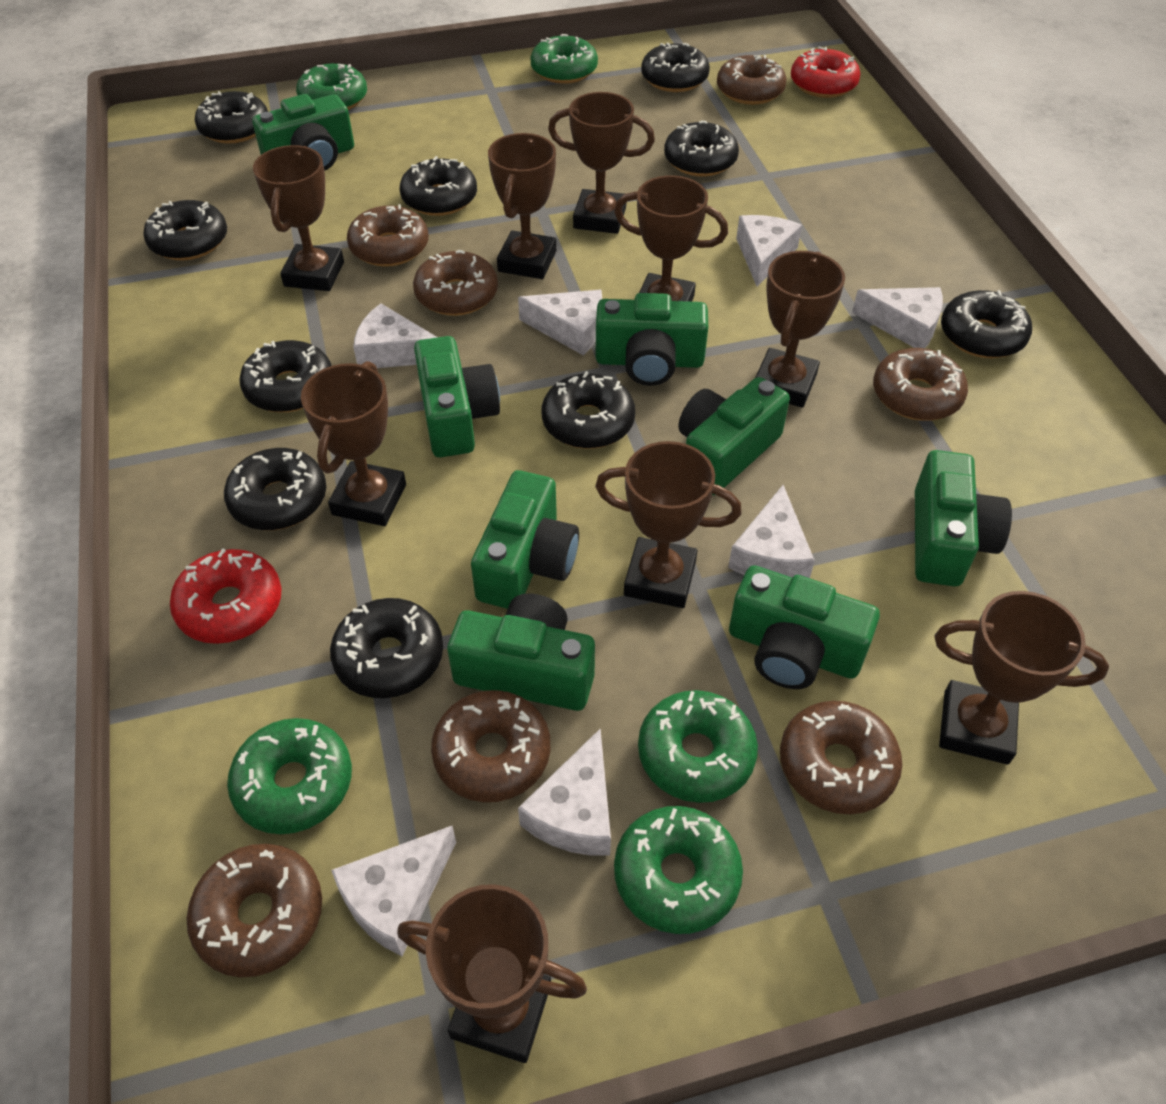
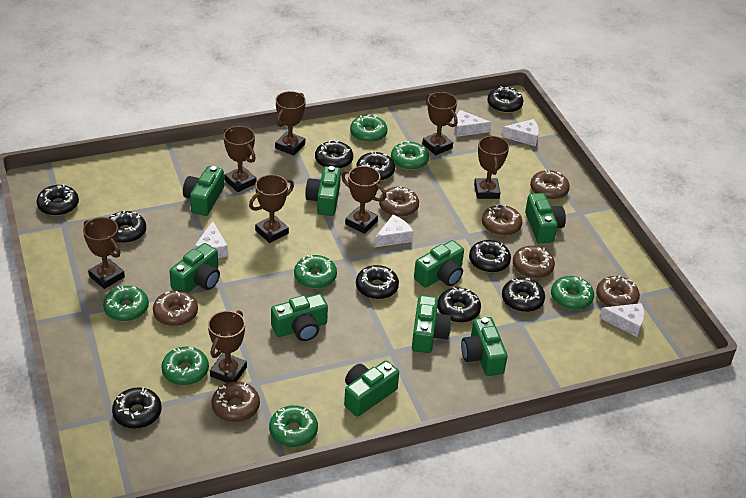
brown trophy: [253,145,344,291] [301,361,406,526] [397,884,587,1063] [488,133,556,279] [548,92,655,234] [595,441,742,608] [614,175,728,302] [755,251,845,408] [935,591,1109,765] = 9 -> [83,217,125,289] [208,310,247,383] [224,126,256,192] [249,174,294,243] [275,91,306,156] [341,166,386,234] [422,92,458,155] [474,135,509,199] = 8
green camera: [252,94,354,171] [414,336,500,457] [447,593,595,711] [471,470,579,609] [595,293,708,386] [679,377,790,495] [729,565,880,689] [915,450,1012,587] = 8 -> [169,243,220,293] [183,166,224,216] [271,294,328,341] [305,166,341,216] [344,361,399,417] [412,295,451,353] [414,240,464,288] [461,317,507,376] [525,193,566,243] = 9
green donut: [227,718,352,834] [296,63,367,110] [530,34,598,84] [614,806,743,934] [638,690,758,803] = 5 -> [103,286,149,321] [161,347,209,385] [269,405,318,447] [294,255,337,289] [350,114,388,143] [391,141,429,170] [551,276,594,310] = 7
red donut: [170,548,281,644] [791,46,861,98] = 2 -> none = 0
white cheese: [331,826,456,956] [353,303,437,368] [518,290,602,355] [518,728,611,856] [728,485,815,578] [736,215,802,286] [852,287,943,348] = 7 -> [195,221,228,258] [374,215,413,248] [455,110,492,137] [501,119,539,146] [599,303,644,337] = 5

